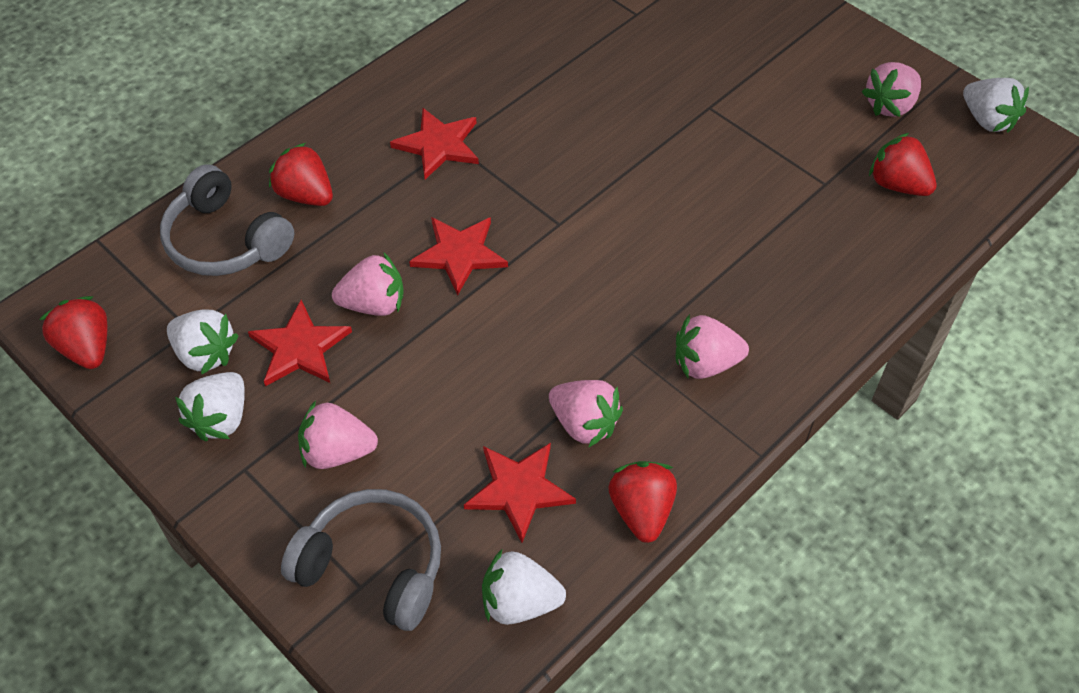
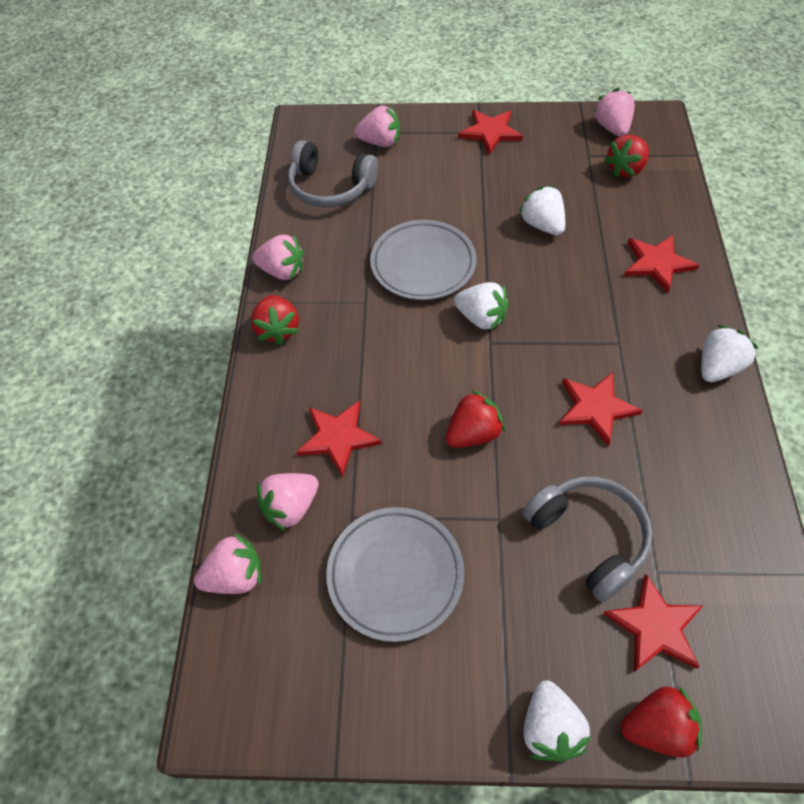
grey plate: none = 0 -> [326,507,464,642] [370,220,476,300] = 2
red star: [248,300,352,386] [390,108,479,179] [409,217,508,296] [464,443,576,543] = 4 -> [296,400,382,477] [458,110,523,155] [559,372,643,446] [603,574,703,672] [624,235,699,293] = 5

